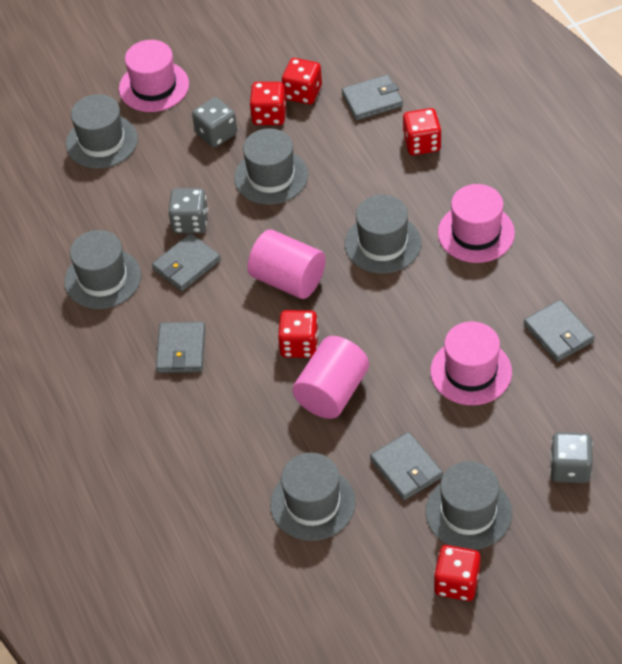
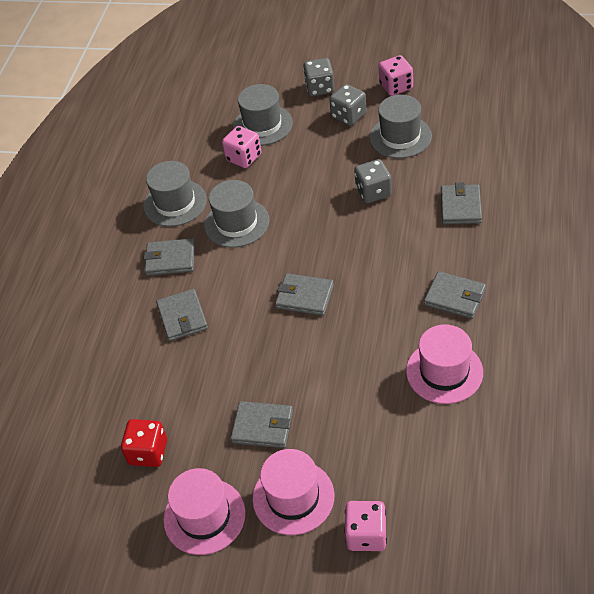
grey hat: [64,230,141,309] [66,94,138,169] [234,128,308,205] [270,453,356,541] [345,195,421,274] [425,461,512,550] = 6 -> [143,161,207,227] [204,180,269,248] [233,84,293,146] [369,95,432,158] = 4
grey wallet: [152,233,221,291] [156,322,205,373] [342,75,403,121] [370,432,443,500] [524,300,594,362] = 5 -> [144,238,195,276] [156,289,208,341] [230,401,293,448] [275,273,334,316] [424,271,486,319] [441,183,482,224] = 6
pink cylinder: [247,229,326,299] [292,336,369,419] = 2 -> none = 0
pink dice: none = 0 -> [222,126,261,168] [344,501,387,551] [379,55,413,96] = 3
red dice: [250,82,286,125] [278,310,319,358] [282,58,322,104] [403,108,442,155] [434,545,481,601] = 5 -> [121,419,167,467] = 1

